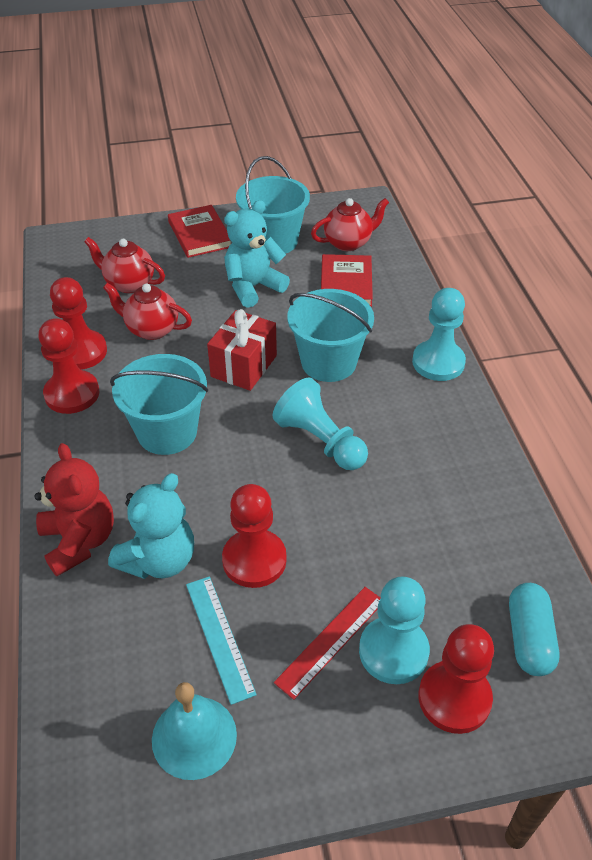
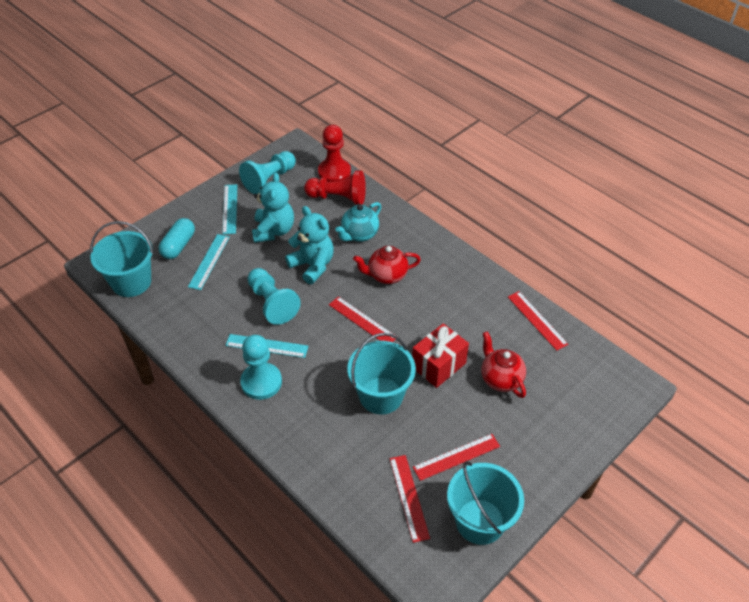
red book: [168,205,231,258] [321,254,373,307] = 2 -> none = 0
red pawn: [39,318,100,414] [50,277,107,370] [222,484,287,588] [418,624,494,734] = 4 -> [304,171,366,205] [318,125,351,182] = 2
red ruler: [274,587,381,700] = 1 -> [329,296,396,342] [390,455,430,543] [413,434,500,481] [508,291,568,351] = 4
red teapot: [84,237,165,293] [103,283,192,340] [311,198,389,251] = 3 -> [353,246,421,284] [481,331,526,398] = 2
red teddy bear: [35,443,114,576] = 1 -> none = 0
turquoise bell: [152,682,237,780] = 1 -> none = 0
turquoise ruler: [186,576,257,705] = 1 -> [188,234,230,290] [222,184,237,234] [226,334,309,358] = 3
turquoise teapot: none = 0 -> [335,202,381,242] = 1

